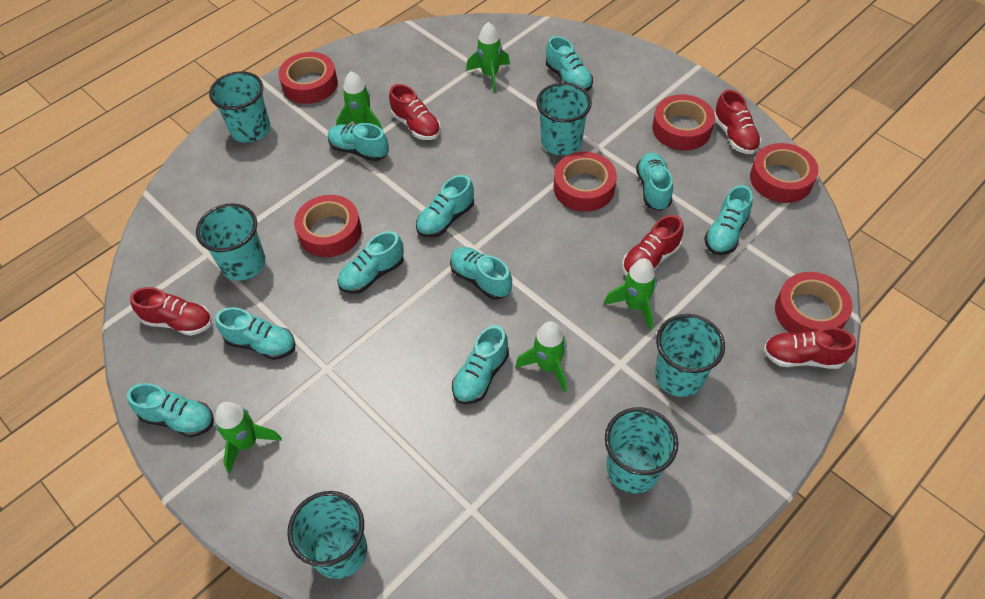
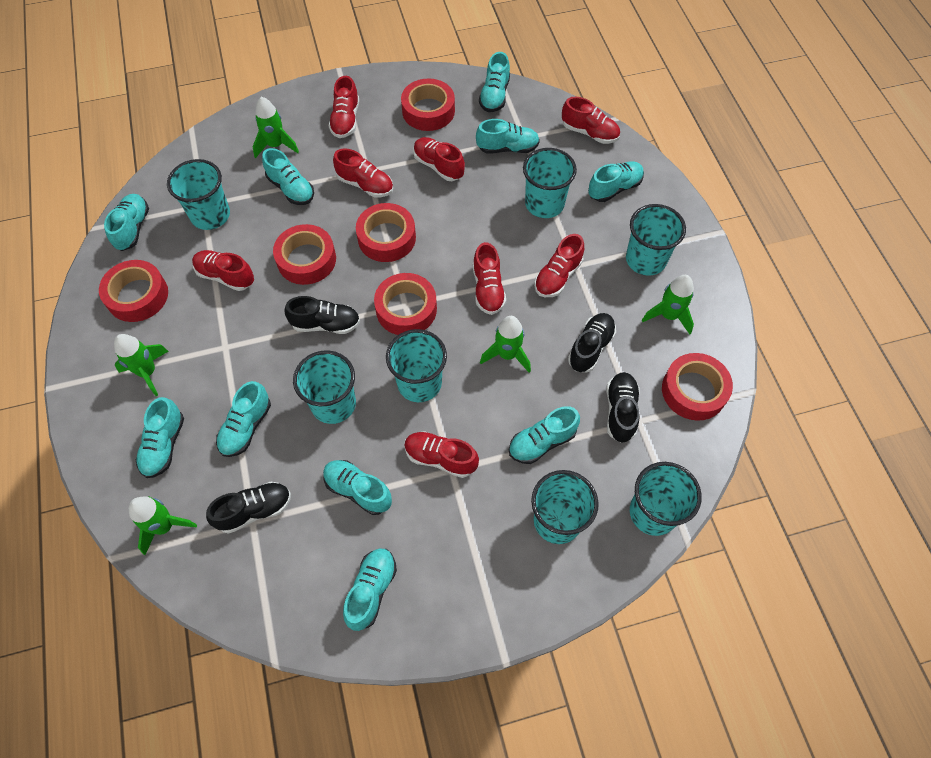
black shoe: none = 0 -> [206,482,291,534] [284,296,360,334] [568,313,616,372] [606,372,640,443] = 4
red shoe: [130,287,212,336] [389,84,441,140] [622,215,684,276] [714,89,761,154] [764,327,856,369] = 5 -> [192,250,254,291] [329,76,359,138] [333,148,393,197] [404,431,479,478] [413,137,465,181] [473,242,506,315] [534,234,584,297] [562,97,620,144] = 8
turquoise cup: [196,203,266,281] [209,71,270,143] [287,491,367,579] [536,83,592,155] [605,407,678,493] [655,314,725,397] = 6 -> [167,159,230,230] [293,350,356,424] [386,329,447,402] [523,148,577,218] [531,470,599,544] [626,204,686,276] [630,462,702,536] = 7

